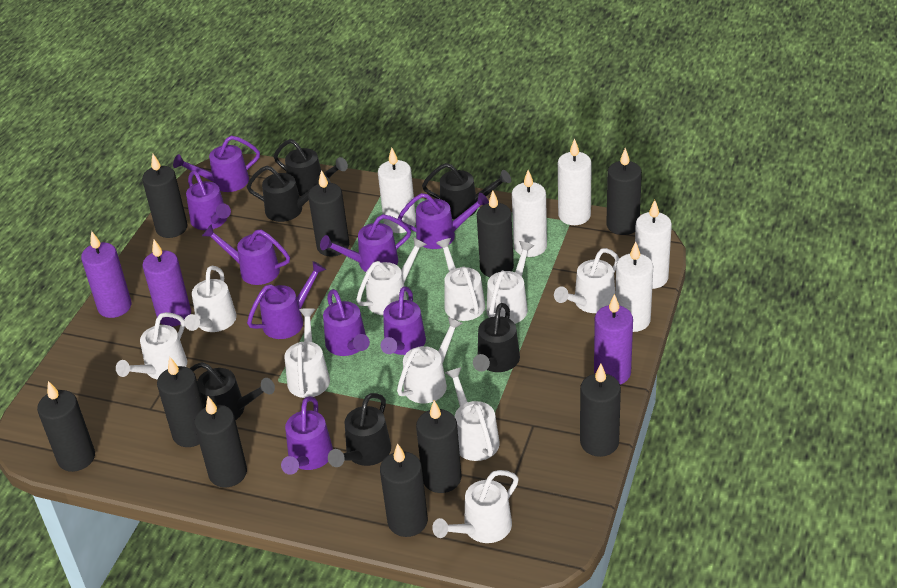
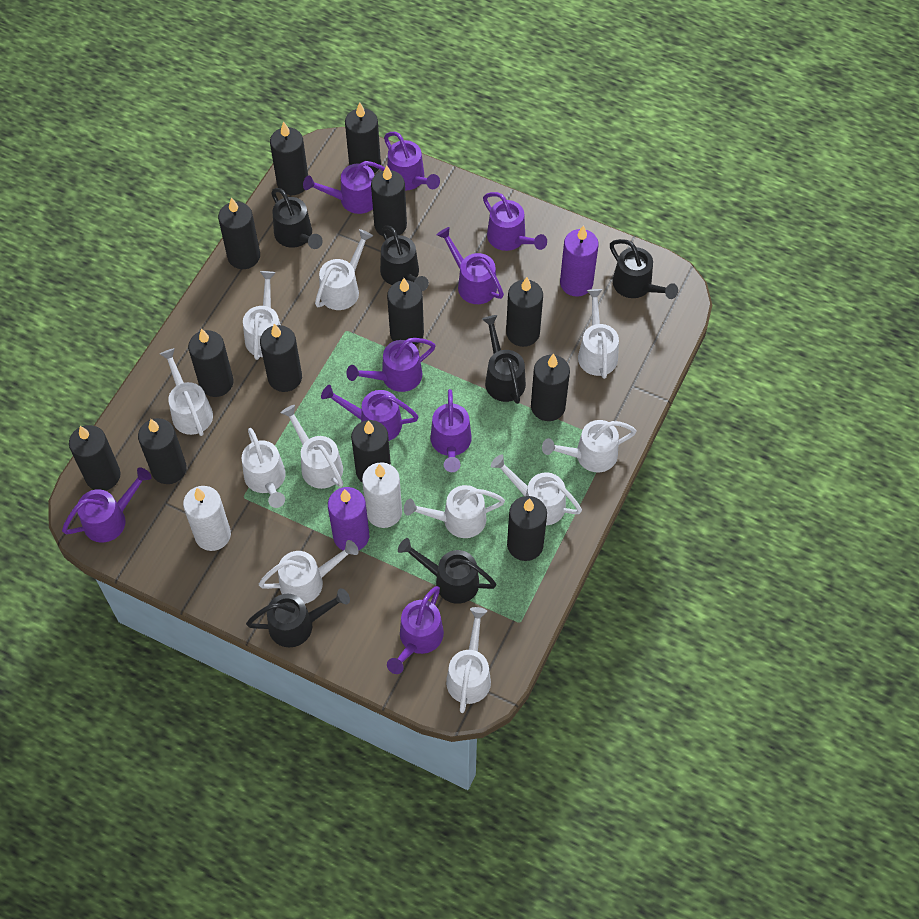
black candle: [37,381,95,472] [142,154,188,238] [157,357,204,447] [194,396,247,487] [308,170,349,257] [380,443,428,537] [416,401,461,493] [477,191,514,277] [580,364,621,457] [606,148,642,235] = 10 -> [69,425,121,490] [138,418,187,484] [188,328,233,397] [218,197,260,269] [260,323,302,392] [270,121,308,195] [345,102,381,173] [351,420,391,482] [371,165,407,238] [387,278,424,345] [506,277,543,347] [507,496,547,561] [531,354,570,421] = 13
purple candle: [81,231,132,318] [142,240,191,327] [594,294,633,385] = 3 -> [328,487,369,550] [560,225,599,297] = 2
white candle: [378,148,416,233] [512,170,547,257] [558,138,592,225] [615,242,653,332] [635,200,672,289] = 5 -> [183,486,231,551] [362,462,402,528] = 2
white watering can: [116,312,187,380] [184,265,237,332] [284,308,330,398] [356,237,427,315] [397,317,463,403] [432,470,519,543] [436,238,485,321] [445,367,500,461] [487,241,534,324] [554,248,619,313] = 10 -> [160,348,213,436] [242,428,286,508] [243,271,281,360] [259,540,359,604] [281,405,343,489] [315,229,373,310] [404,485,505,538] [446,607,491,713] [491,455,582,525] [542,420,636,472] [578,289,619,379] = 11

